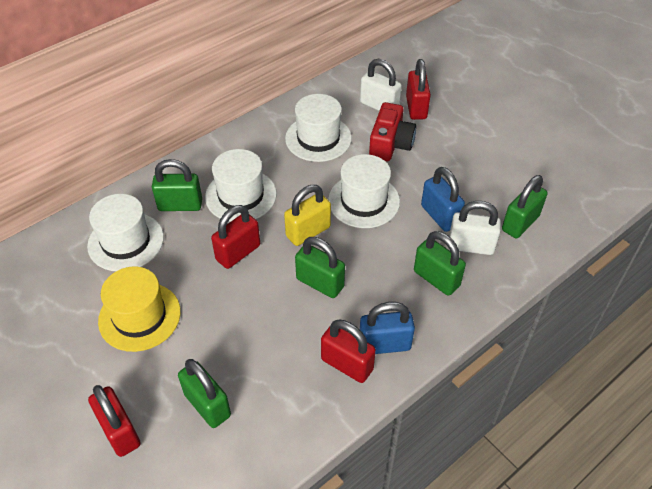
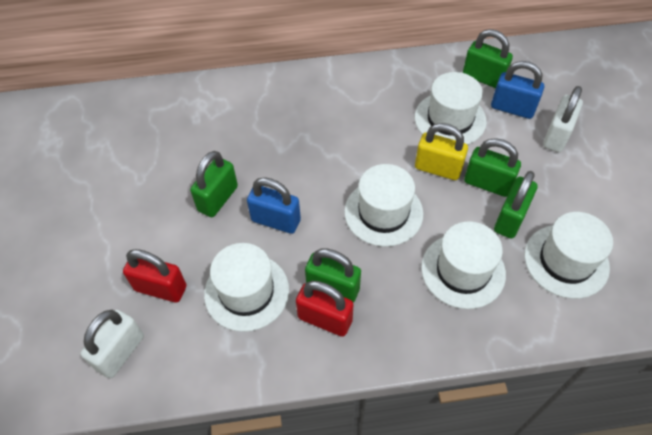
red camera: [369,102,416,161] = 1 -> none = 0
red padlock: [88,385,141,457] [211,205,260,269] [321,320,376,383] [406,59,431,120] = 4 -> [123,249,187,303] [296,281,353,337] = 2
white hat: [87,194,164,271] [205,149,277,222] [285,94,352,162] [328,154,400,228] = 4 -> [204,243,289,332] [344,164,423,247] [415,72,487,145] [421,221,506,309] [524,212,613,299] = 5
yellow hat: [98,266,181,352] = 1 -> none = 0

